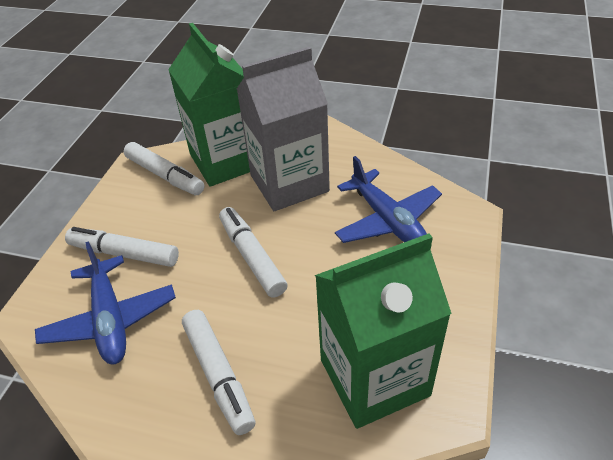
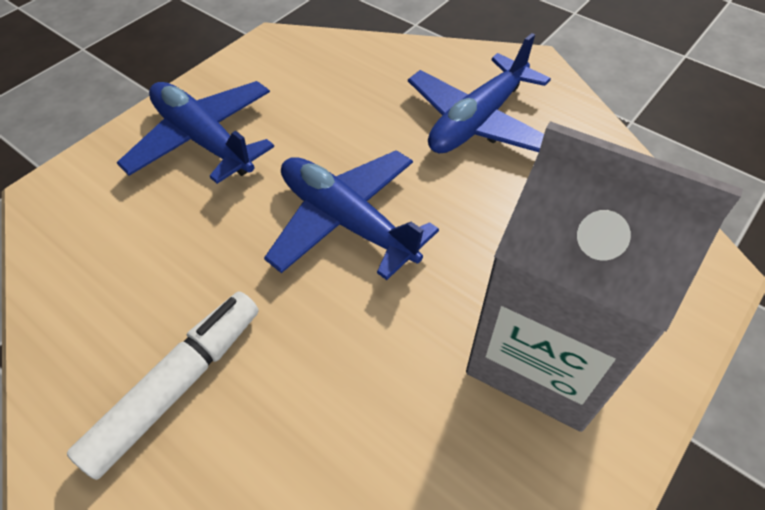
blue plane: [35,241,176,364] [335,156,442,243] = 2 -> [117,81,274,184] [264,150,439,280] [408,33,551,153] = 3
green carton: [168,23,250,187] [315,233,452,429] = 2 -> none = 0
white marker: [65,227,179,267] [124,142,205,195] [182,310,255,435] [219,207,287,298] = 4 -> [67,291,259,480] = 1

